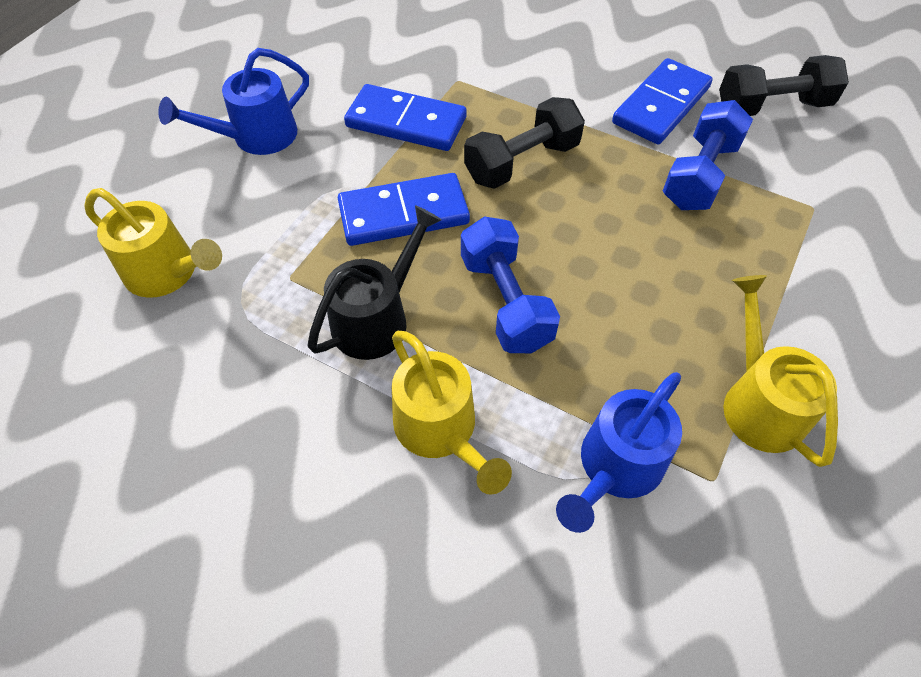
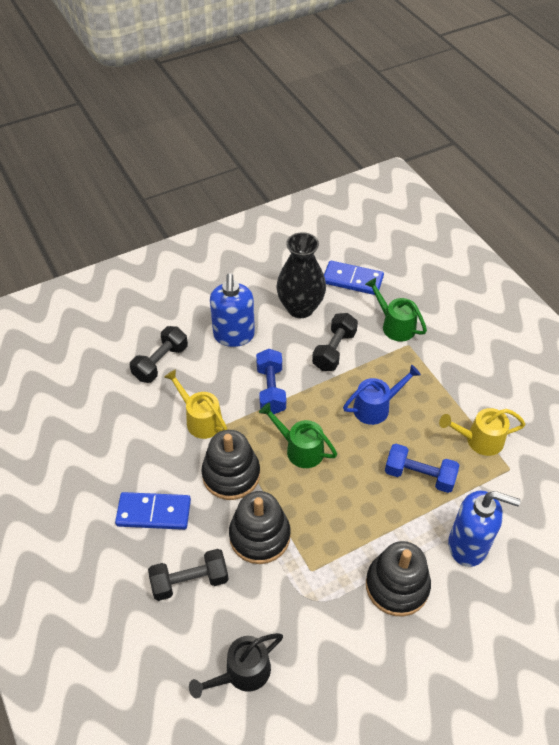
black dumbbell: [464,97,585,189] [719,55,849,116] = 2 -> [130,326,188,383] [148,549,229,601] [312,313,358,371] = 3
black stacking toy: none = 0 -> [201,430,260,500] [229,491,291,564] [366,541,431,616] = 3
black vase: none = 0 -> [276,232,326,318] = 1
blue domino: [338,173,470,246] [344,84,467,151] [612,58,713,144] = 3 -> [115,492,191,530] [324,261,384,295] = 2
blue soap dispenser: none = 0 -> [210,273,255,347] [448,491,520,567] = 2
blue watering can: [158,48,309,155] [556,372,682,533] = 2 -> [343,365,421,425] = 1
green watering can: none = 0 -> [259,403,337,468] [365,278,427,341] = 2
yellow watering can: [84,188,222,298] [392,331,512,495] [723,275,838,467] = 3 -> [164,369,227,439] [439,408,526,456] = 2

